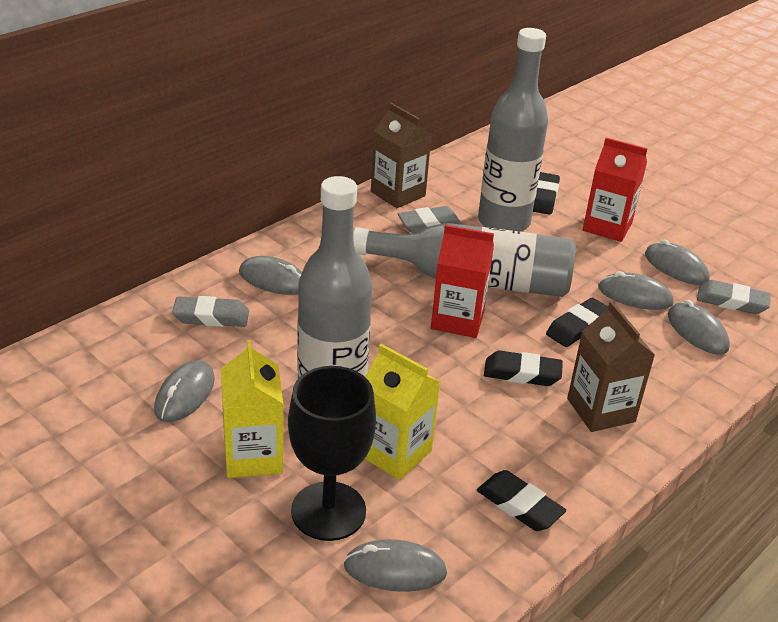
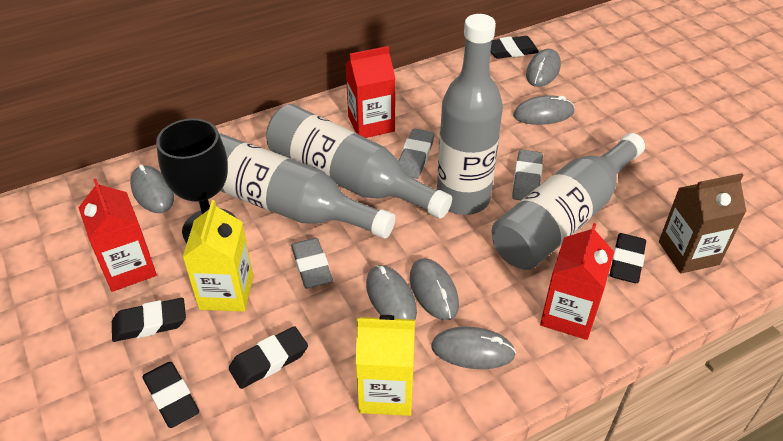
black eraser: [477,470,566,531] [484,350,563,386] [533,172,560,215] [546,298,608,347] = 4 -> [112,298,186,342] [142,362,199,428] [229,326,308,389] [491,36,539,59] [610,233,646,283] = 5
brown carton: [371,103,431,208] [567,301,655,432] = 2 -> [659,173,747,274] = 1
grey bottle: [297,176,372,379] [353,223,576,297] [478,28,548,232] = 3 -> [219,133,395,239] [266,104,452,219] [437,14,503,215] [491,133,645,270] = 4
red carton: [431,225,494,338] [583,138,648,242] = 2 -> [78,178,157,292] [346,46,395,138] [540,223,614,340] = 3

